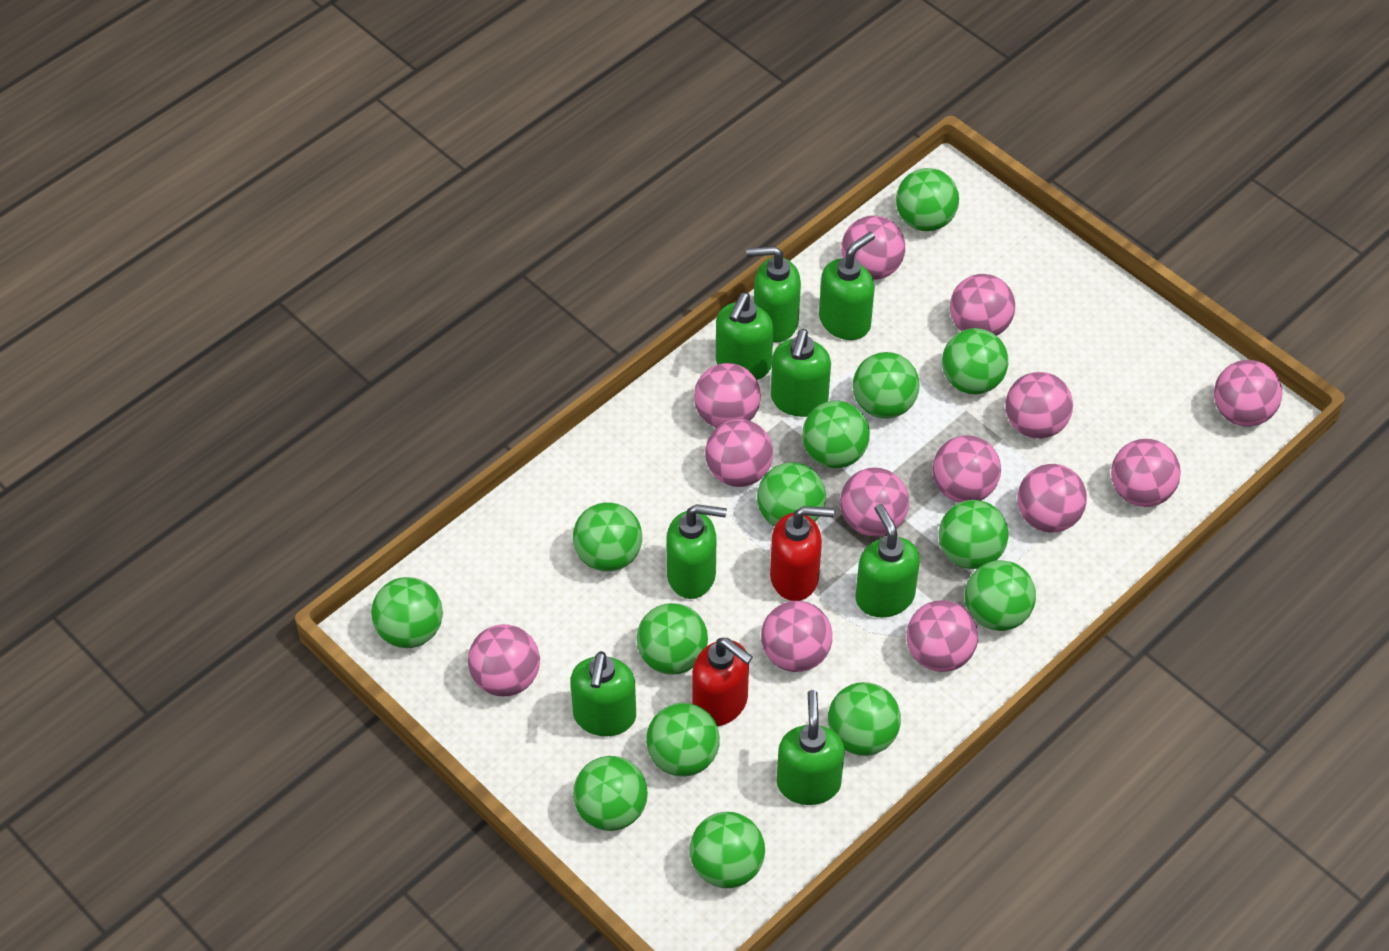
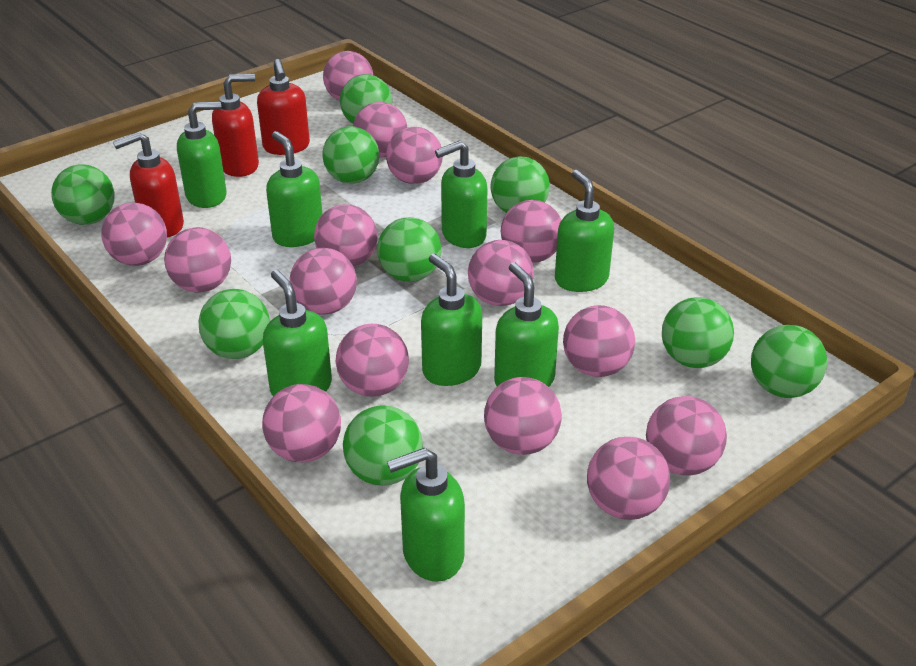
green ball: [371,577,443,648] [573,502,642,572] [573,756,648,831] [637,603,708,675] [646,703,720,777] [690,812,765,888] [757,462,826,527] [802,401,870,468] [828,682,901,756] [853,352,919,419] [896,168,959,231] [939,500,1009,569] [942,328,1008,394] [965,560,1036,631] = 14 -> [51,164,114,225] [198,289,270,359] [322,126,379,184] [340,74,392,124] [343,405,423,486] [377,217,441,282] [491,157,550,213] [662,297,734,368] [751,325,827,398] = 9
pink ball: [468,624,540,697] [694,363,761,428] [705,419,773,487] [761,601,832,672] [840,467,909,536] [841,216,905,280] [907,600,978,672] [932,435,1001,503] [950,274,1015,336] [1005,372,1073,439] [1017,464,1087,532] [1111,439,1181,507] [1214,360,1282,427] = 13 -> [101,202,167,266] [164,227,231,293] [262,384,341,462] [290,248,357,314] [314,204,378,267] [323,51,373,101] [336,324,409,397] [353,102,407,158] [386,127,443,184] [468,240,534,306] [484,377,562,455] [501,200,561,263] [563,305,635,377] [587,437,670,520] [646,396,727,476] = 15
red soap dispenser: [692,638,753,726] [770,506,834,601] = 2 -> [113,131,184,238] [212,74,259,177] [257,59,310,155] = 3

